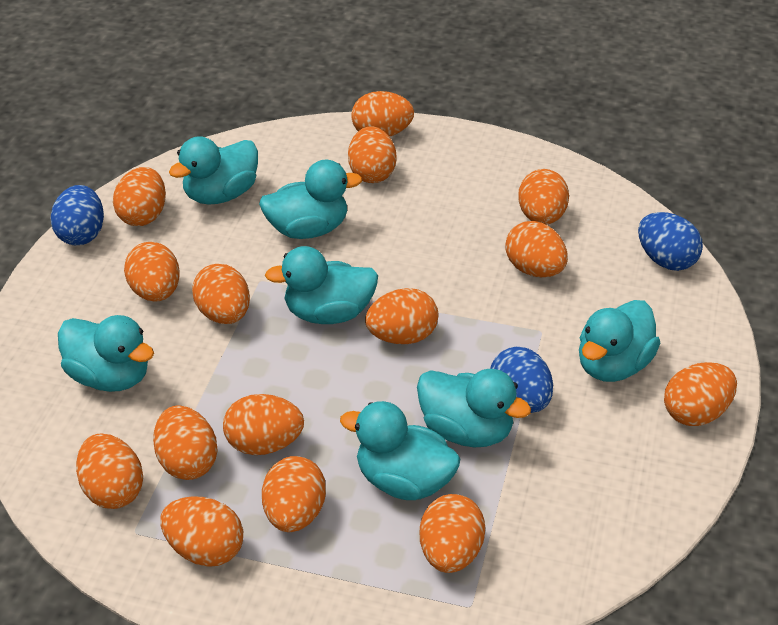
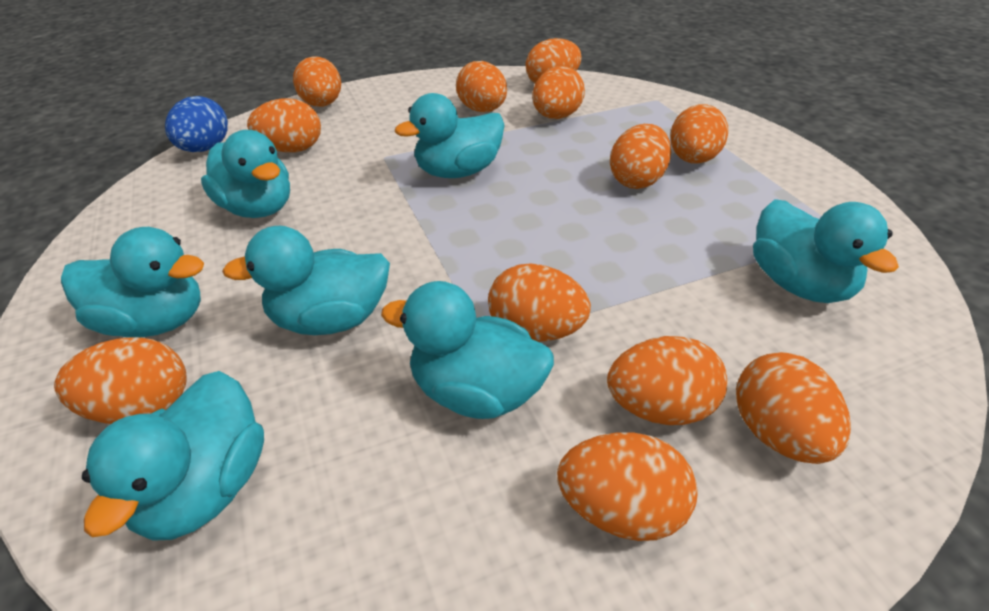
blue egg: [51,185,104,245] [490,347,553,413] [638,212,703,271] = 3 -> [165,96,228,152] = 1
orange egg: [76,434,143,509] [113,167,166,226] [124,242,180,302] [153,405,218,480] [160,496,243,567] [192,264,250,324] [223,394,304,455] [262,456,326,532] [348,126,397,183] [351,91,414,137] [365,288,438,344] [420,494,485,573] [505,221,568,277] [518,169,569,225] [664,362,737,426] = 15 -> [54,337,187,424] [247,98,321,152] [293,57,341,107] [456,61,507,112] [488,263,591,341] [526,38,582,83] [532,66,585,119] [557,433,698,541] [607,336,727,425] [610,124,671,189] [670,104,729,164] [736,352,851,464] = 12

